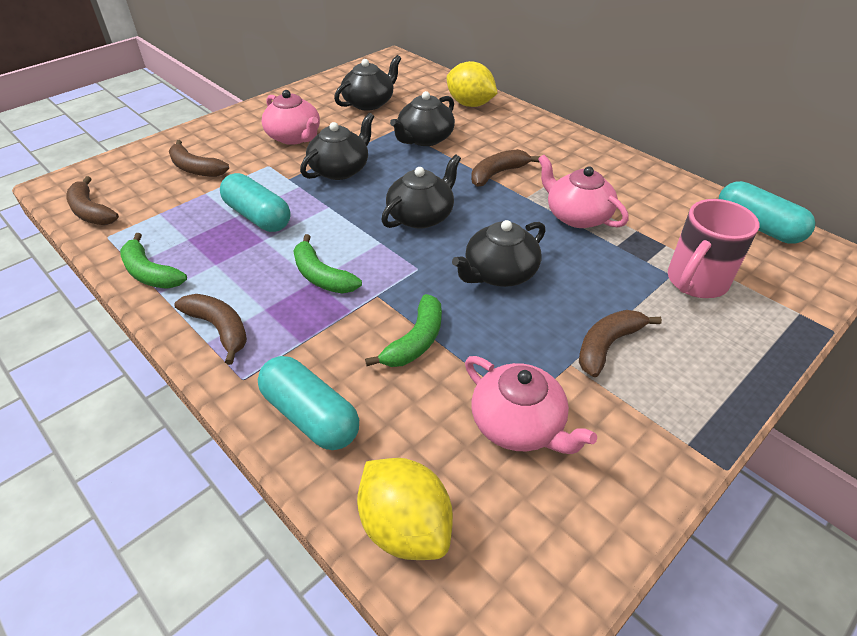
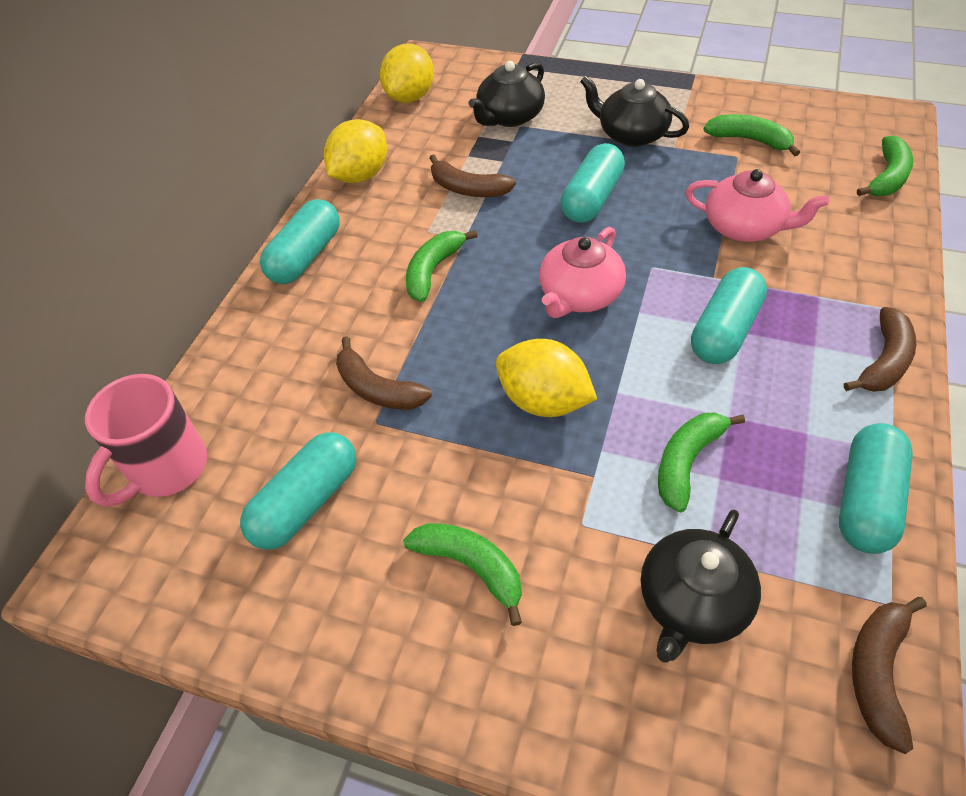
black teapot: [300,113,374,180] [334,55,401,111] [381,155,461,229] [390,91,455,146] [452,220,546,287] = 5 -> [469,61,545,127] [580,75,689,147] [641,510,761,662] = 3
brown banana: [66,176,119,225] [169,140,229,177] [174,294,247,365] [471,149,540,187] [579,310,662,377] = 5 -> [336,337,432,410] [429,154,516,197] [844,307,916,392] [852,597,927,754] = 4
green banana: [120,233,187,289] [293,234,362,293] [365,294,442,367] = 3 -> [403,523,522,626] [406,230,477,302] [658,413,745,512] [703,114,800,156] [857,136,913,196] = 5
pink teapot: [262,90,320,145] [465,356,597,454] [538,155,629,228] = 3 -> [539,227,626,318] [686,169,829,242] = 2
turquoise capsule: [220,173,291,232] [258,356,359,450] [719,181,815,244] = 3 -> [240,432,356,550] [260,199,340,284] [560,143,625,223] [691,267,767,364] [839,423,913,554] = 5
yellow lemon: [357,458,453,560] [447,61,498,107] = 2 -> [324,119,387,183] [380,44,434,103] [496,339,597,417] = 3

